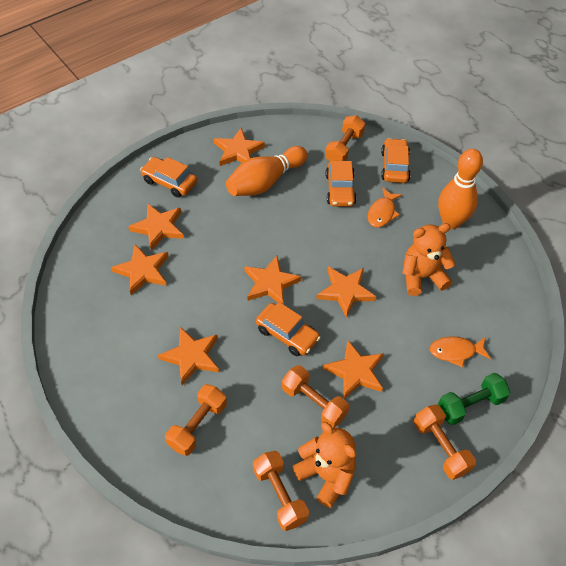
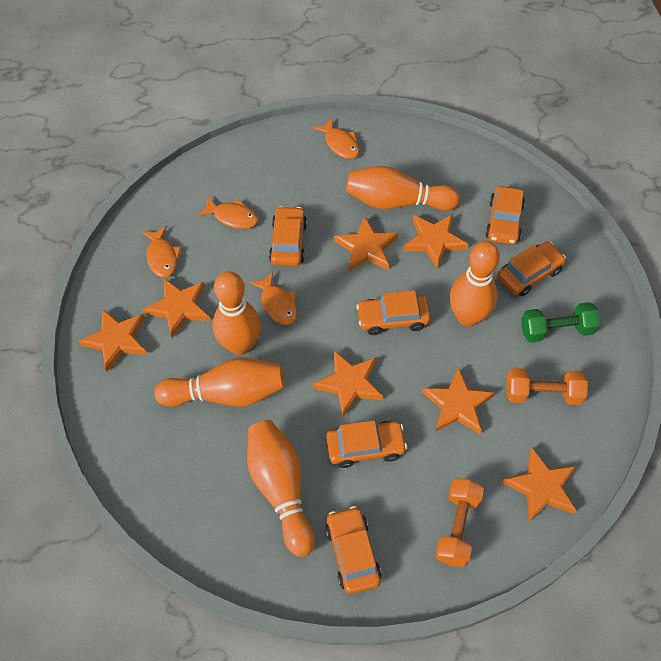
orange bowling pin: [226,146,307,196] [438,149,483,229] = 2 -> [154,358,284,407] [212,271,261,355] [247,420,315,557] [346,166,460,211] [450,241,500,327] = 5
orange car: [140,157,197,198] [256,302,321,356] [326,161,357,206] [381,138,411,183] = 4 -> [269,206,307,266] [325,506,382,594] [326,420,407,468] [356,290,431,335] [485,186,525,245] [497,241,566,297] = 6
orange dumbbell: [165,384,227,456] [253,451,309,531] [282,365,349,428] [325,116,365,161] [414,405,476,480] = 5 -> [435,478,484,567] [506,368,588,405] = 2
orange fish: [368,187,402,228] [430,336,491,367] = 2 -> [142,226,181,277] [197,197,258,229] [250,272,297,325] [313,118,359,159] = 4
orange teddy bear: [292,422,356,508] [402,223,456,296] = 2 -> none = 0

